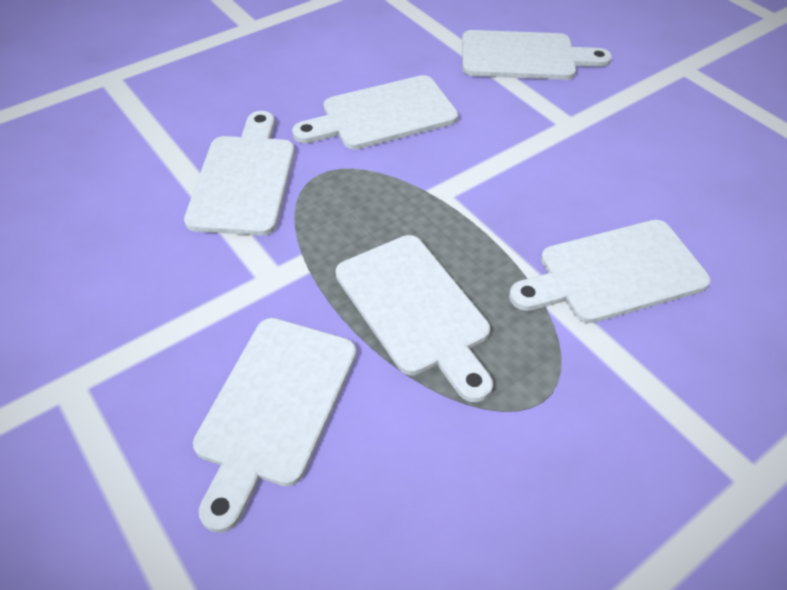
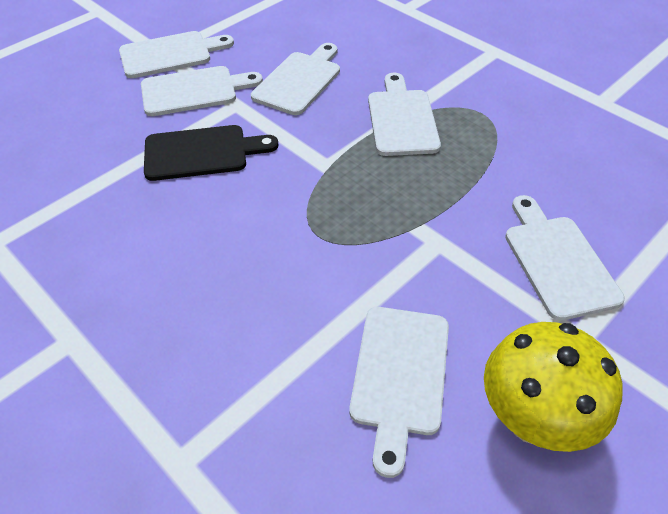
black cutting board: none = 0 -> [144,125,278,181] = 1
yellow mushroom: none = 0 -> [484,322,622,452] = 1

